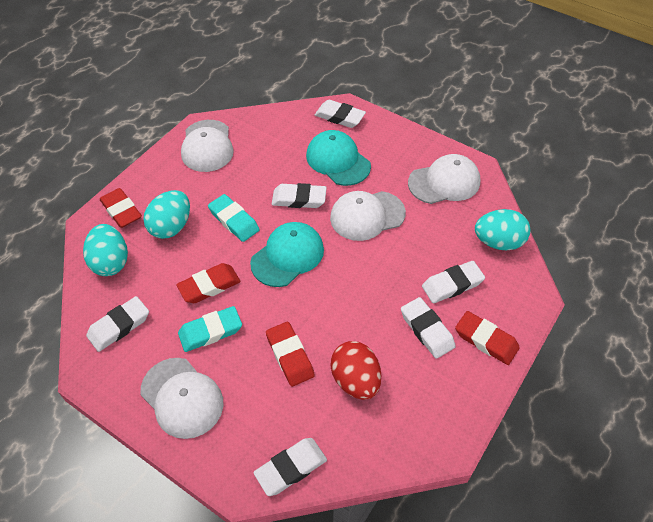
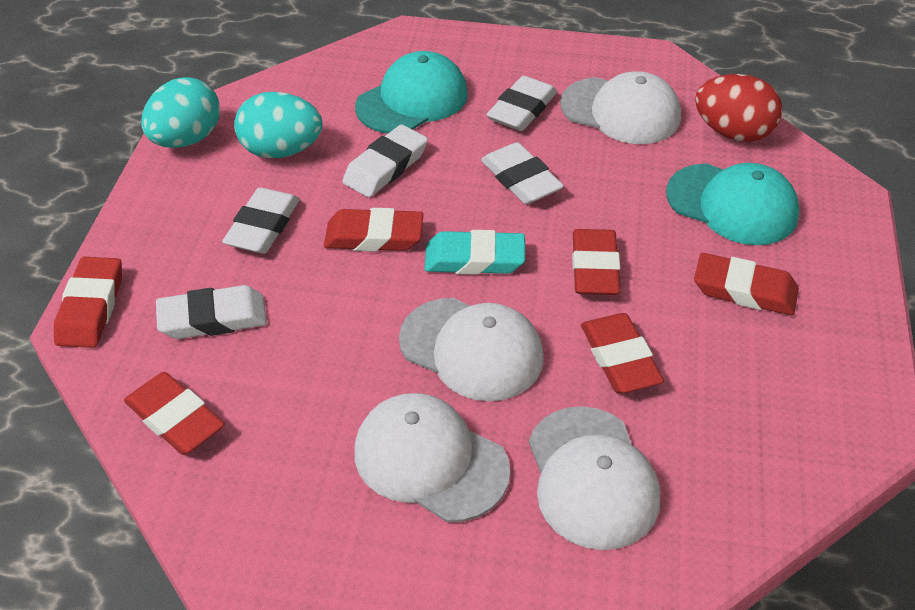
red eraser: [100,188,142,228] [176,263,241,303] [266,322,315,387] [455,311,520,365] = 4 -> [54,257,122,348] [124,372,225,455] [324,208,423,251] [572,229,621,295] [581,313,664,393] [694,253,799,315] = 6
turquoise egg: [83,224,128,276] [143,190,190,239] [475,209,531,250] = 3 -> [141,77,220,148] [234,92,322,158] = 2
turquoise eraser: [178,306,242,352] [208,194,260,242] = 2 -> [424,230,525,275] = 1
white eraser: [86,296,149,352] [253,438,327,496] [272,183,327,208] [315,100,366,128] [401,297,456,359] [422,261,485,303] = 6 -> [156,285,267,339] [222,188,300,254] [342,125,428,197] [481,142,564,204] [487,76,557,131] = 5

